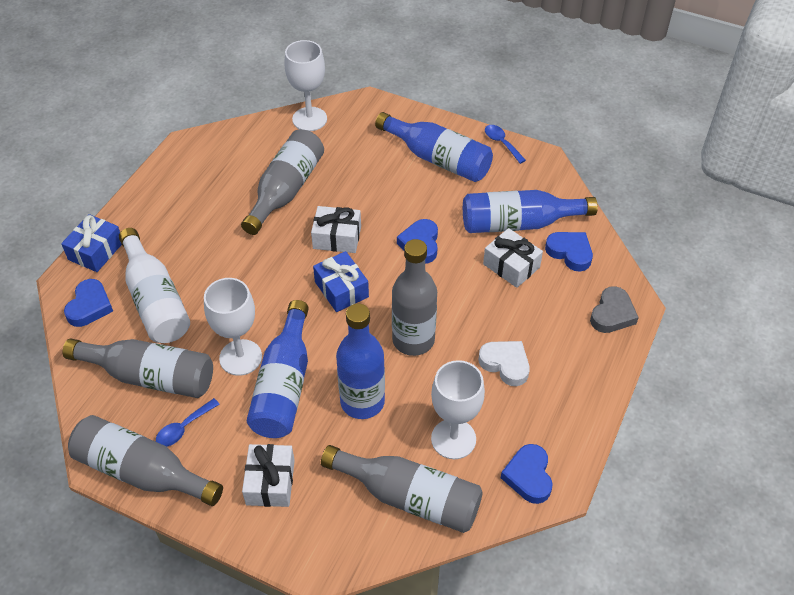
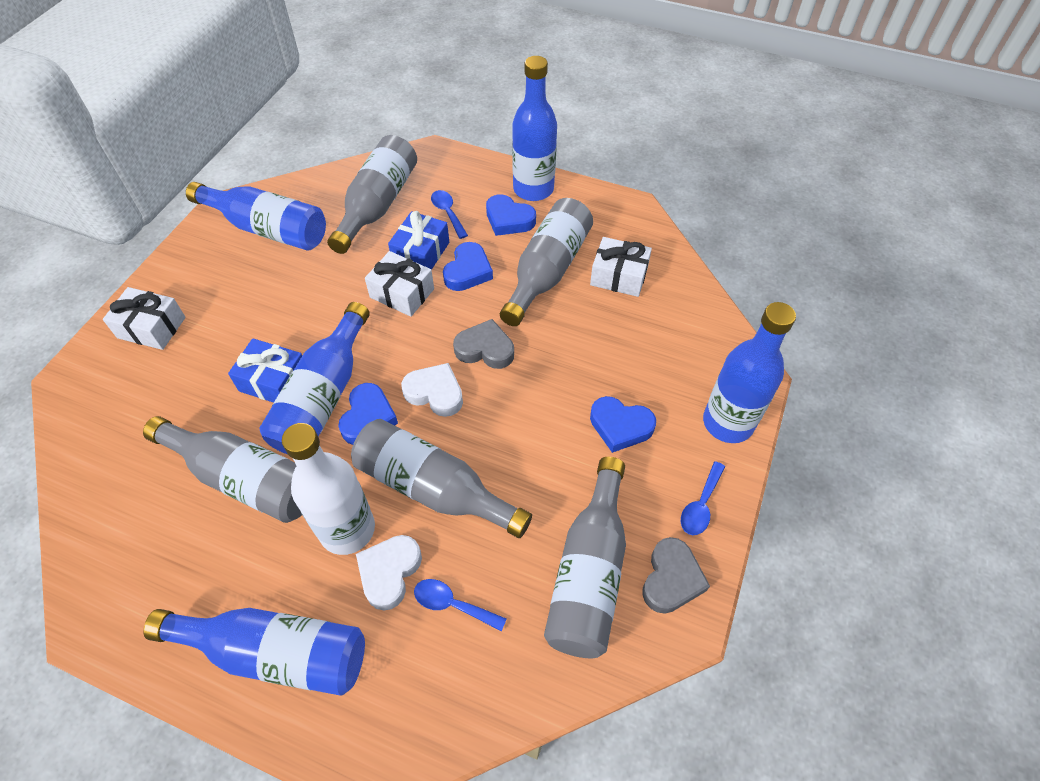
blue bottle: [246,300,309,438] [336,303,385,419] [375,112,493,182] [463,190,598,233] = 4 -> [143,608,365,696] [186,182,326,251] [259,302,370,454] [512,56,557,201] [703,302,796,443] = 5
blue spoon: [156,398,220,447] [485,125,526,164] = 2 -> [414,579,507,631] [431,190,468,239] [681,461,725,535] = 3
grey heart: [590,286,639,333] = 1 -> [453,319,514,369] [642,537,710,614] = 2
white goblet: [204,278,262,376] [285,40,327,131] [431,360,485,459] = 3 -> none = 0
white heart: [478,341,530,386] = 1 -> [356,535,422,610] [401,363,463,417] = 2

